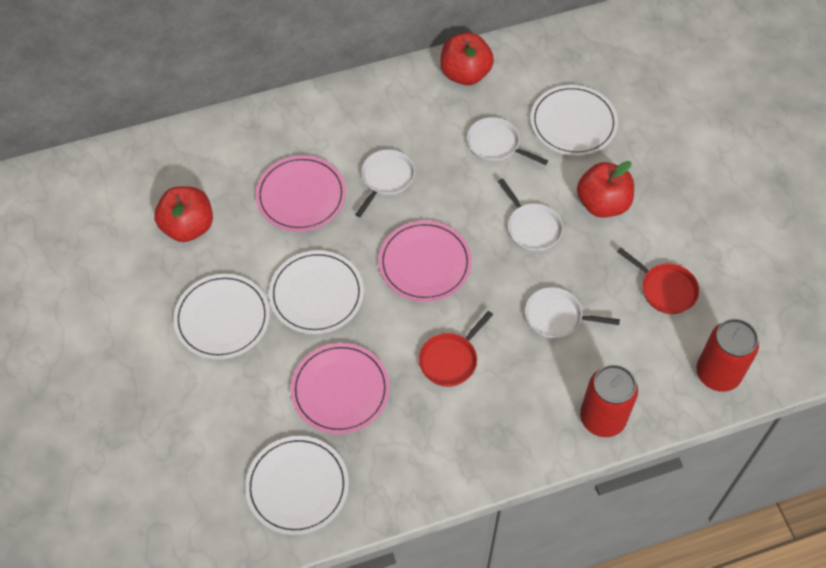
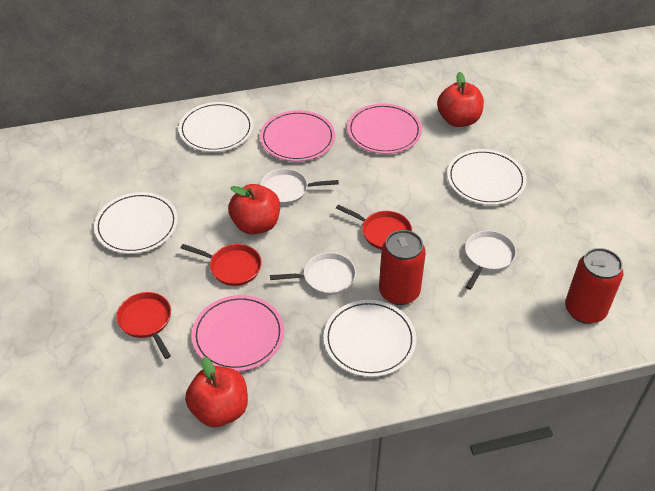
red pan: [419,311,493,387] [617,247,699,314] = 2 -> [116,292,171,359] [181,244,262,286] [336,204,412,250] = 3
white pan: [355,149,415,217] [467,117,548,165] [498,179,563,252] [525,287,620,339] = 4 -> [260,168,339,205] [270,252,356,295] [465,230,516,290] = 3

